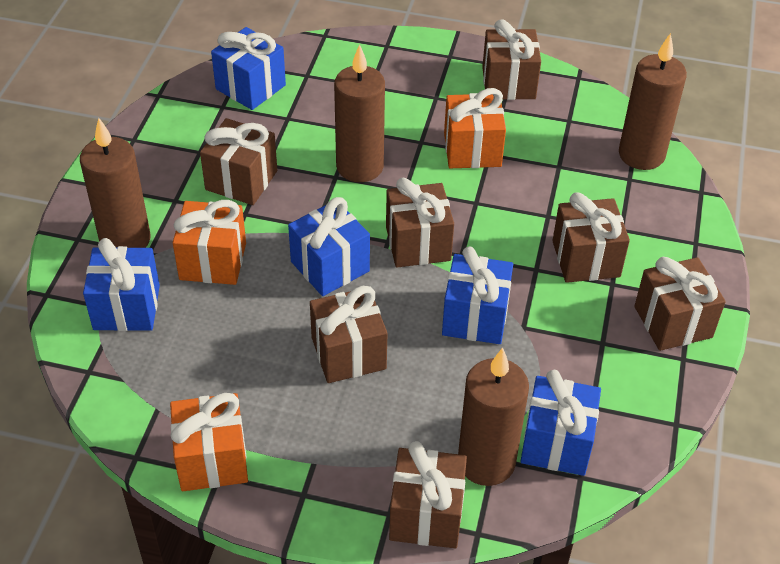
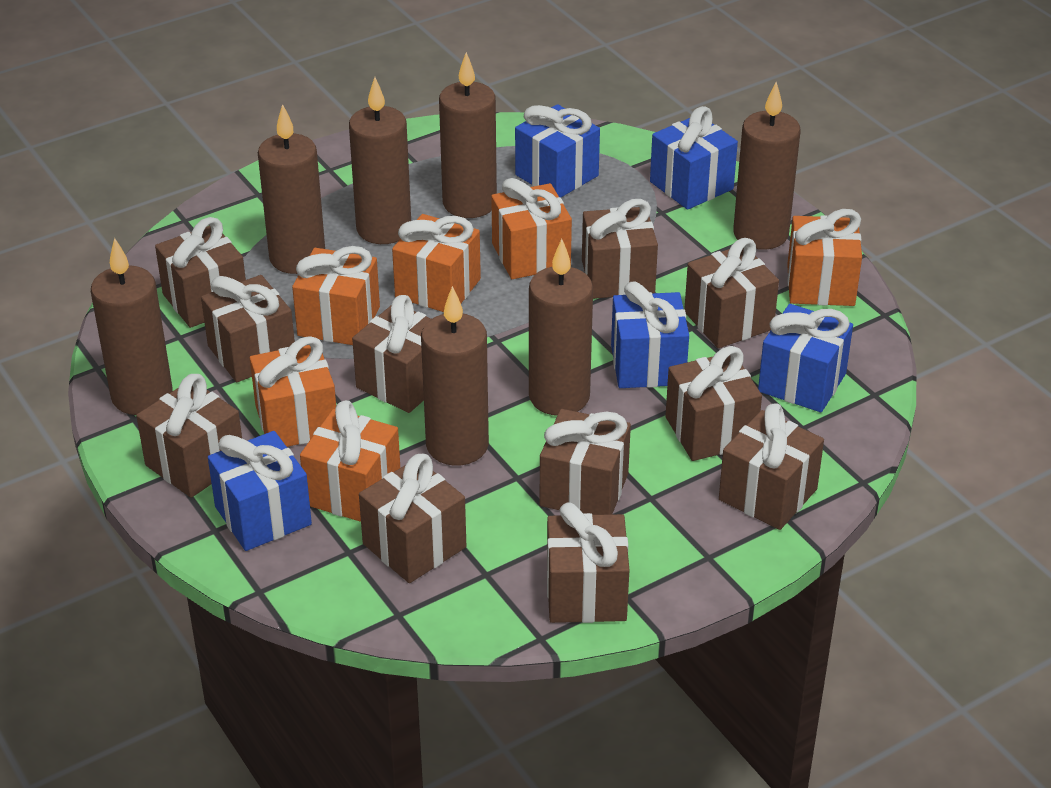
brown candle: [80,118,151,248] [334,44,385,182] [458,347,529,486] [619,33,687,170] = 4 -> [91,238,173,415] [258,104,325,274] [349,77,411,244] [421,286,489,466] [439,52,497,218] [529,239,593,416] [733,82,801,250] = 7
brown gift: [200,118,277,205] [310,286,387,383] [386,178,454,267] [389,441,467,548] [482,19,541,100] [552,192,630,283] [634,257,726,351] = 7 -> [136,374,242,498] [155,217,246,328] [201,275,295,382] [352,295,431,413] [359,454,466,583] [539,409,631,515] [547,502,629,623] [582,199,658,299] [666,346,762,461] [684,238,779,348] [719,403,824,530] = 11
orange gift: [170,393,248,491] [173,200,246,285] [444,88,506,168] = 3 -> [250,336,336,447] [292,246,380,345] [300,400,400,522] [392,214,481,312] [491,178,572,279] [787,209,862,306] = 6

